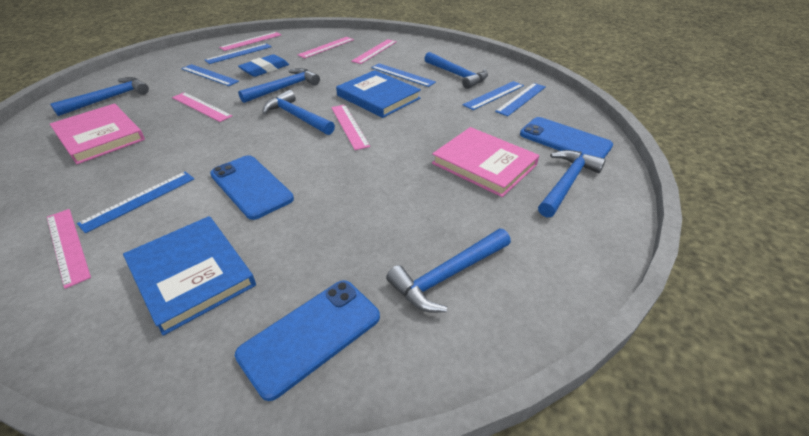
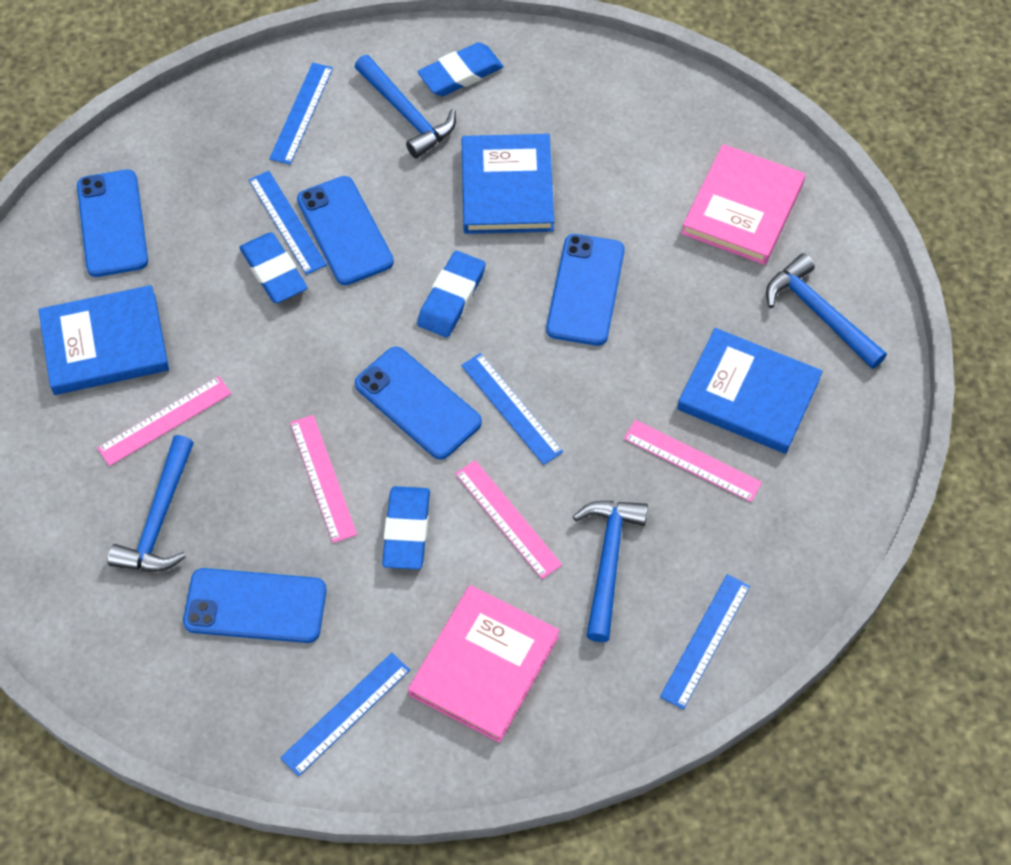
blue book: [123,216,256,336] [336,70,421,118] = 2 -> [39,285,169,395] [461,134,554,234] [677,328,823,454] = 3
blue eraser: [238,54,289,77] = 1 -> [239,233,308,303] [382,486,430,570] [417,42,503,96] [417,251,486,337] = 4
blue hammer: [50,77,149,116] [238,68,320,103] [263,90,335,135] [386,229,511,313] [424,52,488,89] [538,150,606,218] = 6 -> [108,435,194,572] [355,55,456,158] [573,501,648,642] [766,253,887,369] = 4
blue phone: [210,155,294,220] [235,280,380,401] [520,117,613,158] = 3 -> [77,169,148,277] [183,568,326,643] [297,176,394,285] [355,347,482,460] [546,234,625,346] = 5
blue ruler: [77,172,194,233] [181,64,239,86] [205,43,272,64] [371,63,436,87] [463,81,524,110] [495,83,546,116] = 6 -> [249,171,327,275] [269,63,333,165] [280,653,410,777] [461,353,563,465] [660,574,750,710] = 5
pink ruler: [47,209,91,289] [172,92,232,122] [219,32,281,51] [298,37,354,58] [331,105,370,150] [351,39,397,64] = 6 -> [97,376,232,466] [290,415,357,543] [455,460,562,579] [624,420,762,502] = 4

